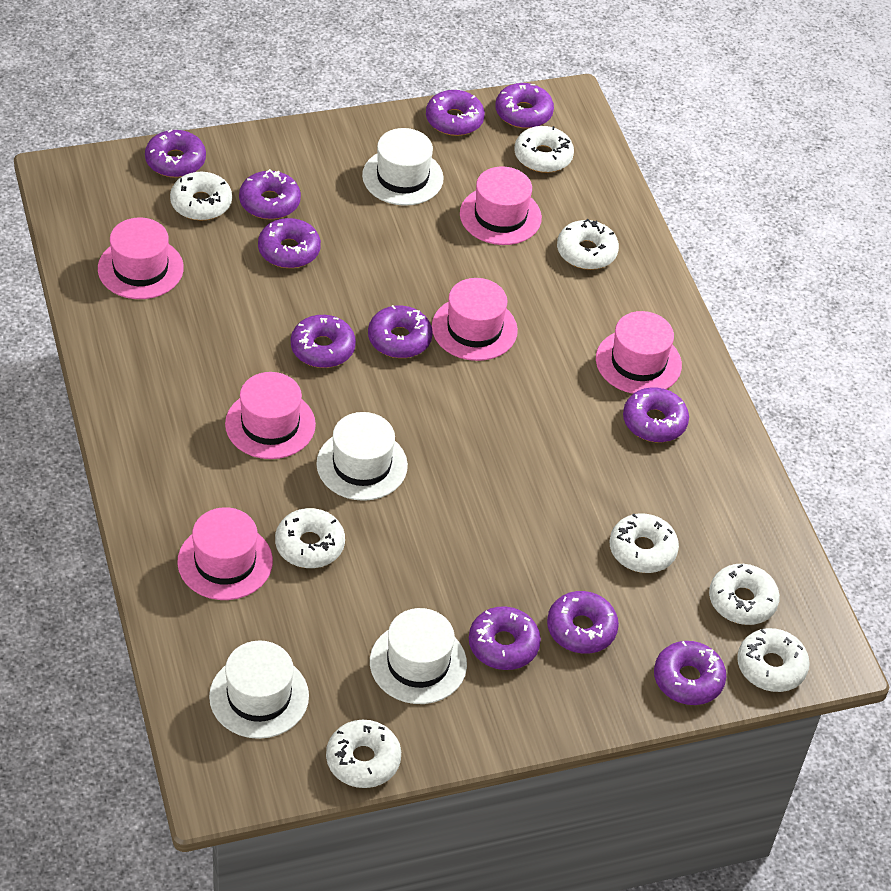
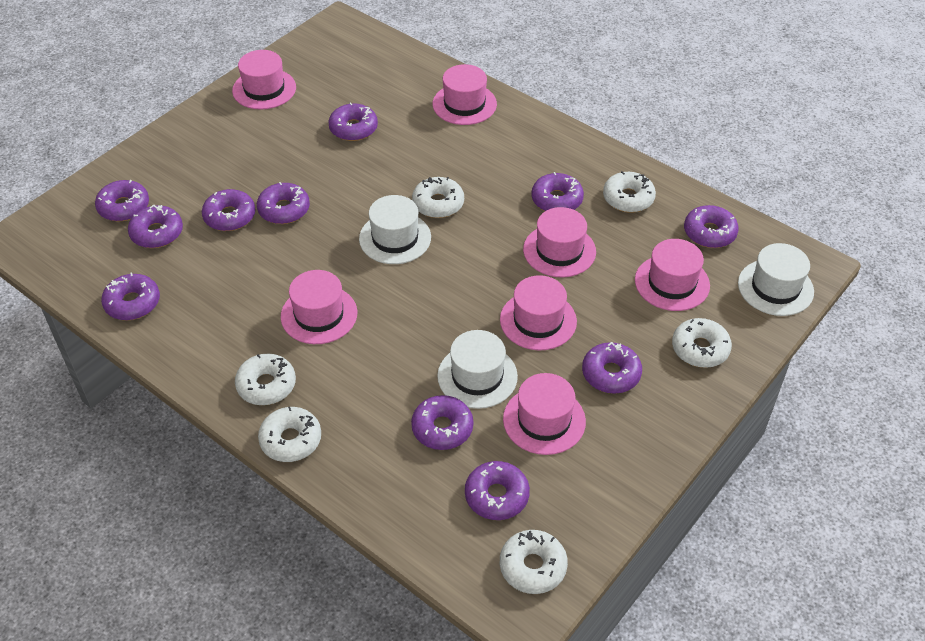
pink hat: [98,218,184,299] [177,507,273,600] [225,372,316,459] [432,278,518,361] [460,166,542,245] [596,311,682,394] = 6 -> [232,50,296,110] [281,270,357,344] [433,64,497,125] [500,275,577,350] [503,373,586,455] [523,207,596,277] [635,239,710,311] = 7
white donut: [170,172,232,221] [275,508,345,568] [326,720,401,788] [514,126,574,173] [557,219,619,270] [610,513,679,573] [709,564,780,625] [737,628,810,692] = 8 -> [235,354,296,405] [258,407,321,462] [412,177,464,218] [500,530,568,594] [603,171,656,213] [672,318,732,368] = 6
white hat: [209,641,309,739] [316,412,408,501] [362,128,444,206] [370,608,467,704] = 4 -> [359,195,431,264] [437,330,518,409] [738,243,814,316] = 3

